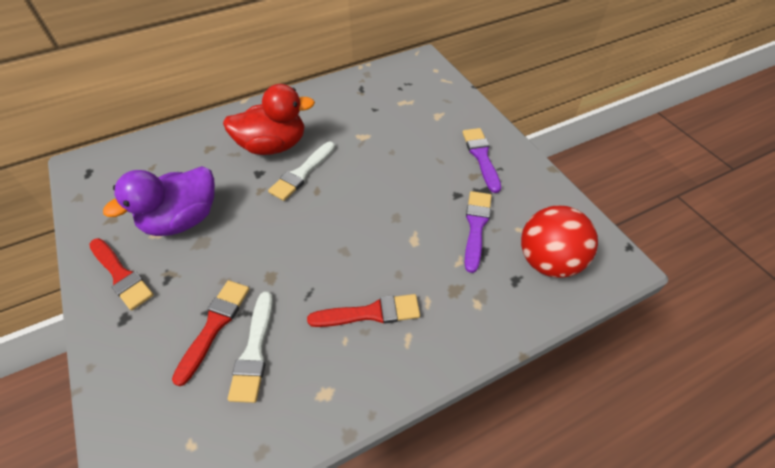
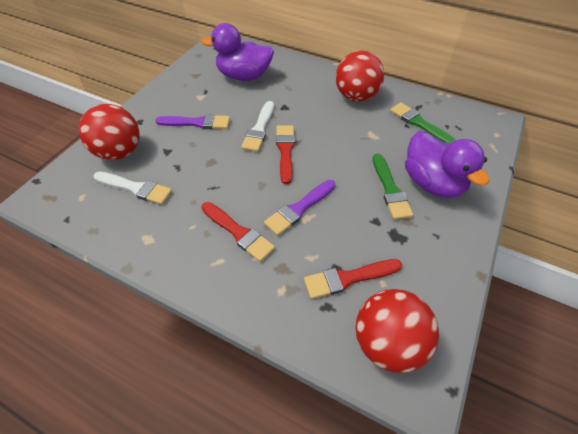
green brush: none = 0 -> [373,154,413,220] [390,102,456,143] = 2
purple duck: [103,166,215,236] = 1 -> [201,23,274,81] [405,131,489,198] = 2
red ball: [521,205,598,278] = 1 -> [79,104,139,160] [336,51,384,101] [356,289,439,373] = 3
red duck: [223,84,315,155] = 1 -> none = 0

